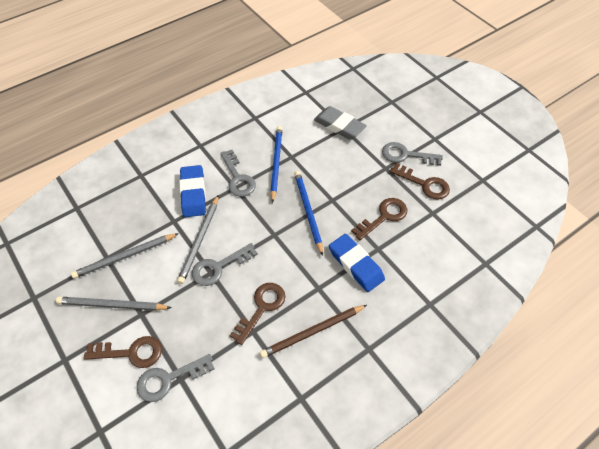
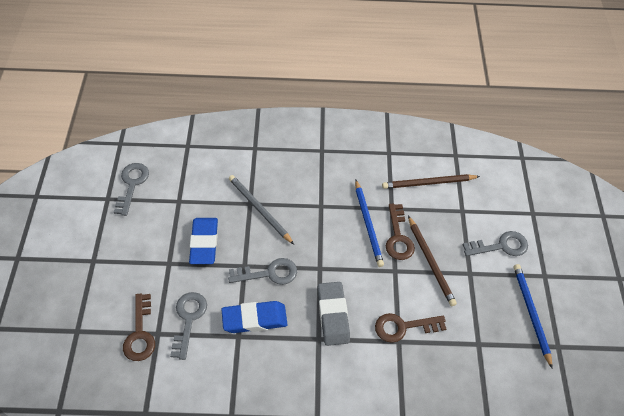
brown key: [84,336,162,368] [230,283,286,345] [351,198,407,240] [390,163,450,200] = 4 -> [123,293,155,361] [375,313,446,343] [386,204,415,260] = 3
brown pencil: [260,305,367,358] = 1 -> [382,174,480,189] [408,216,457,306] = 2
grey pencil: [56,297,171,311] [71,233,179,279] [177,195,219,284] = 3 -> [229,175,294,244] = 1

